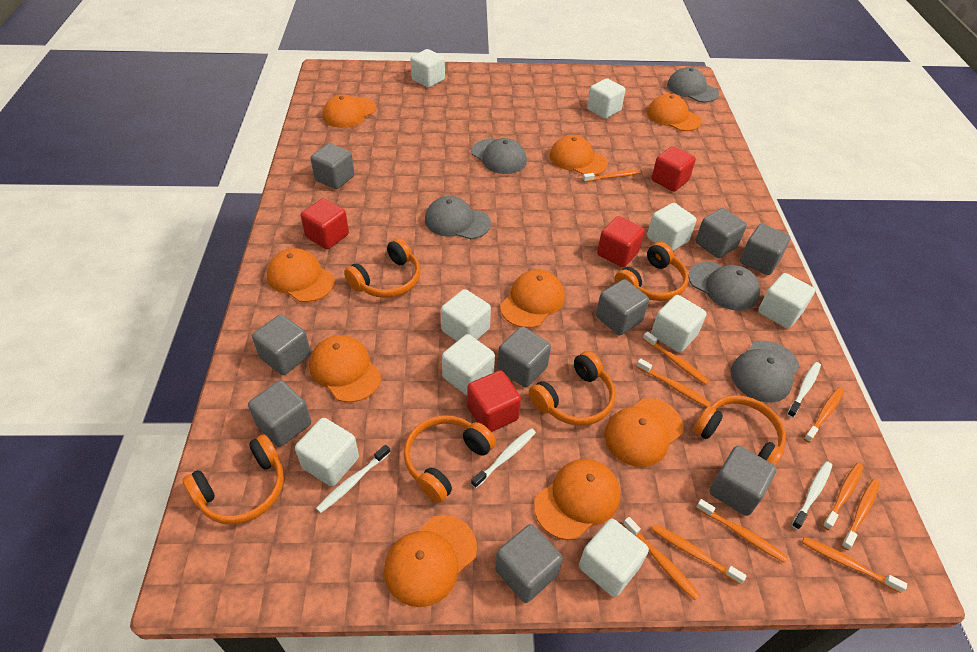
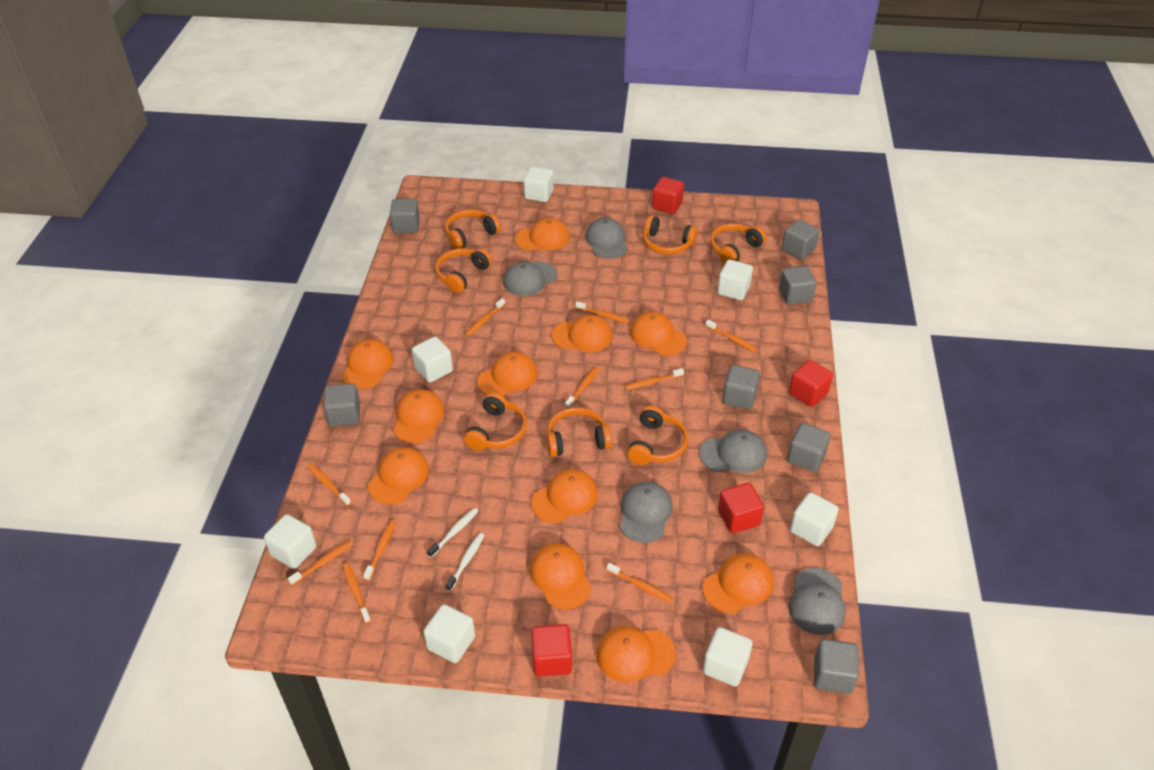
grey cube: [248,380,311,447] [252,314,311,375] [311,143,355,189] [495,524,563,603] [498,326,551,387] [596,279,649,335] [696,208,747,258] [709,445,777,516] [740,224,791,275] = 9 -> [323,383,360,426] [390,199,420,233] [722,365,760,410] [779,266,816,305] [782,219,820,260] [787,423,831,472] [814,639,859,694] = 7
orange cap: [267,248,335,302] [309,335,382,402] [323,95,376,128] [384,515,477,607] [500,270,565,328] [534,459,620,540] [550,135,608,175] [604,398,684,467] [647,94,702,131] = 9 -> [342,339,393,389] [368,447,429,504] [393,389,444,443] [477,352,538,396] [515,218,570,251] [530,543,592,609] [531,469,598,523] [552,315,612,352] [596,626,676,682] [630,312,687,356] [703,554,774,614] = 11
orange headphones: [182,434,284,524] [344,238,420,298] [404,415,496,503] [529,351,616,425] [614,242,689,301] [693,395,786,466] = 6 -> [435,249,492,293] [445,210,501,249] [464,392,527,451] [547,407,612,457] [627,405,688,465] [643,216,698,254] [710,223,766,264] = 7
white cube: [295,418,359,487] [411,49,445,88] [441,289,491,341] [442,334,495,395] [579,519,649,597] [587,78,625,119] [647,203,696,251] [651,295,707,353] [758,273,815,328] = 9 -> [264,514,316,569] [412,337,453,382] [424,604,475,663] [523,167,554,202] [703,627,752,687] [717,260,753,300] [790,492,839,546] = 7
white toothbrush: [316,445,390,513] [471,428,536,488] [787,362,821,418] [792,461,832,530] = 4 -> [427,508,478,558] [445,533,484,591] = 2

